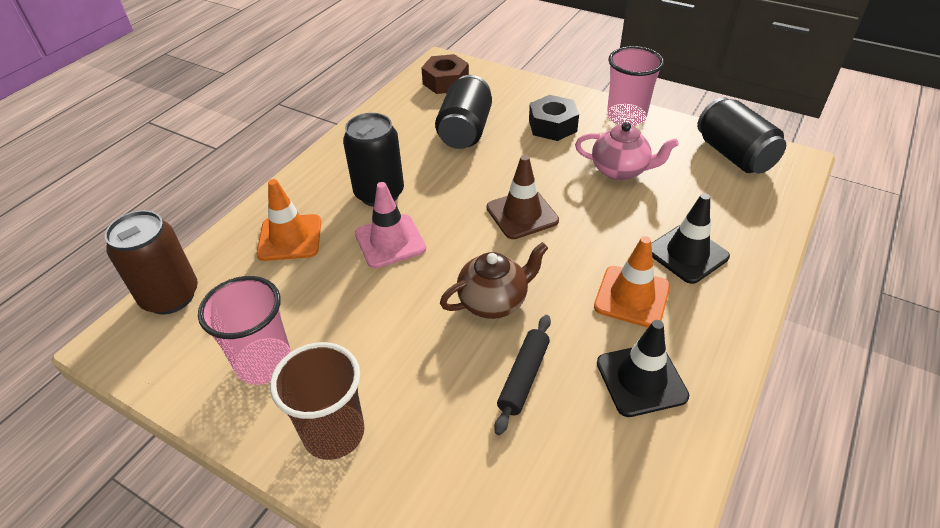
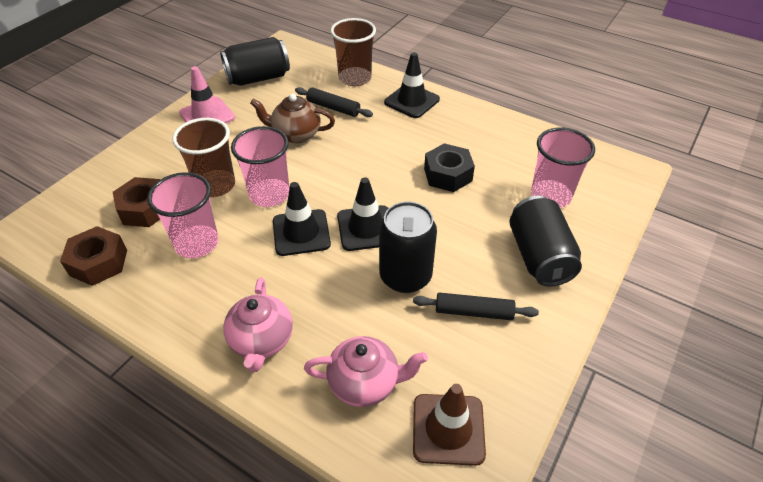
black rolling pin: [494,315,551,435] = 1 -> [295,87,373,117] [413,292,539,320] = 2
black traffic cone: [597,320,689,417] [651,193,730,284] = 2 -> [273,182,331,256] [337,177,389,251] [384,52,440,118] = 3
brown can: [105,210,198,314] = 1 -> none = 0
brown cup: [270,342,365,460] = 1 -> [172,118,235,197] [330,18,376,86] = 2
brown nut: [421,54,469,94] = 1 -> [60,226,127,286] [113,177,161,227] = 2
orange traffic cone: [256,179,321,261] [594,236,670,328] = 2 -> none = 0
pink cup: [198,276,291,385] [607,46,664,126] = 2 -> [147,172,219,258] [231,126,289,207] [531,127,595,208] = 3
pink teapot: [575,122,679,180] = 1 -> [223,278,293,372] [304,336,428,407] = 2

